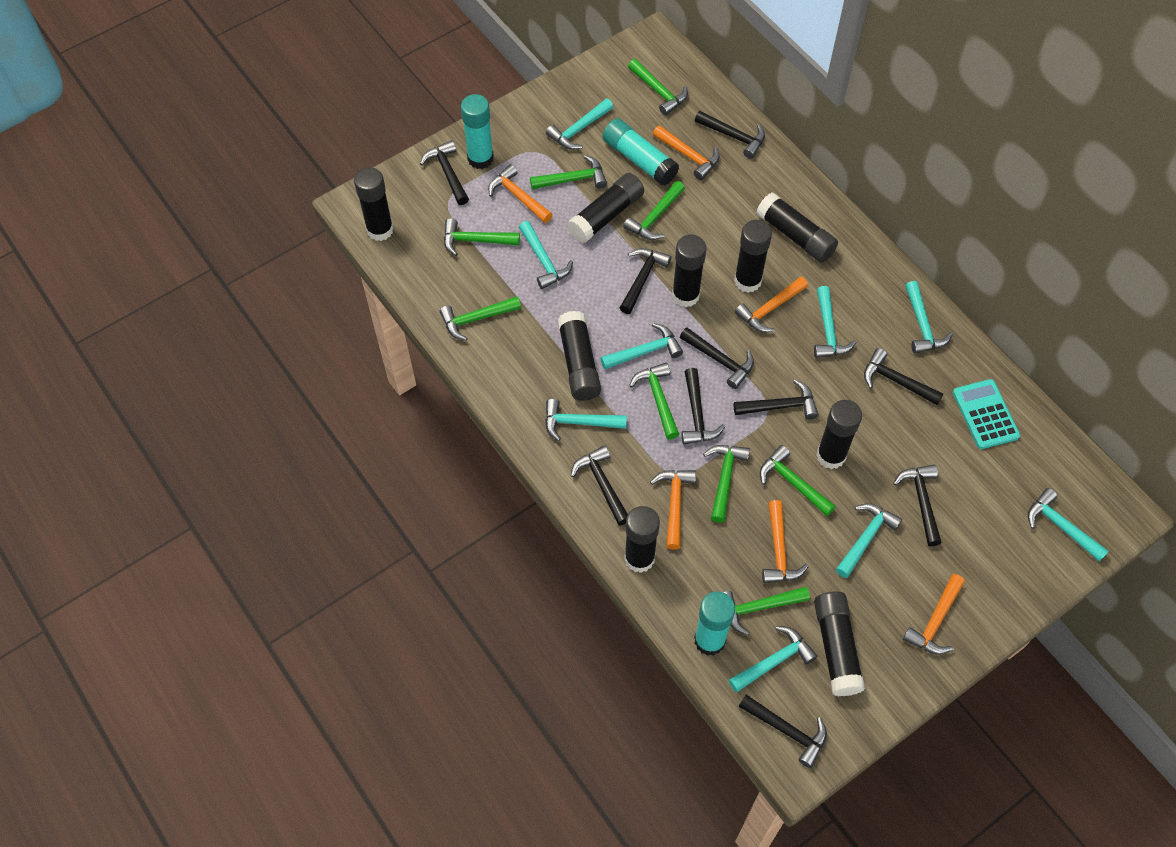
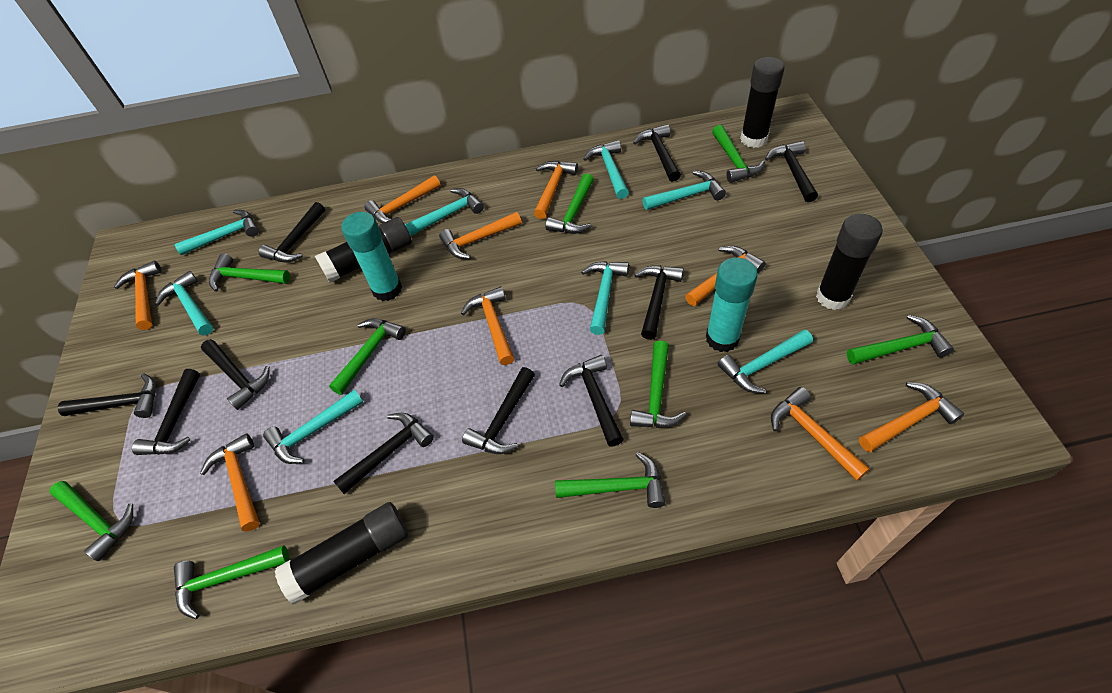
black glue stick: [354,167,394,241] [557,311,601,401] [567,173,644,243] [624,506,660,573] [672,235,707,307] [734,220,772,293] [756,193,838,263] [814,592,865,696] [817,400,862,469] = 9 -> [275,502,409,604] [315,217,412,283] [740,57,785,148] [816,214,883,310] = 4
orange hammer: [488,164,553,223] [650,470,696,550] [653,125,720,180] [735,276,808,332] [762,500,809,583] [903,574,965,655] = 6 -> [114,261,161,330] [200,433,260,532] [364,175,441,223] [439,212,522,259] [461,286,514,365] [534,161,578,219] [685,246,765,306] [771,387,870,481] [859,382,964,452] = 9
turquoise calculator: [953,379,1020,449] = 1 -> none = 0
turquoise glue stick: [461,94,494,169] [603,118,679,186] [694,592,735,656] = 3 -> [341,212,402,301] [706,257,758,352] = 2
turquoise hammer: [519,221,573,289] [545,399,627,441] [546,99,613,150] [600,323,683,369] [729,626,817,692] [814,286,857,358] [836,503,902,578] [905,281,953,353] [1028,488,1109,562] = 9 -> [155,271,213,335] [175,210,259,255] [263,389,363,464] [405,188,484,236] [581,261,629,335] [583,140,629,199] [643,171,726,210] [718,329,813,393] = 8

